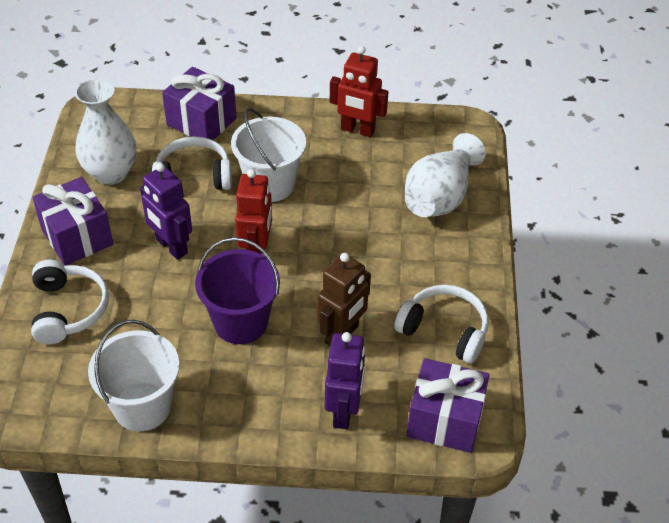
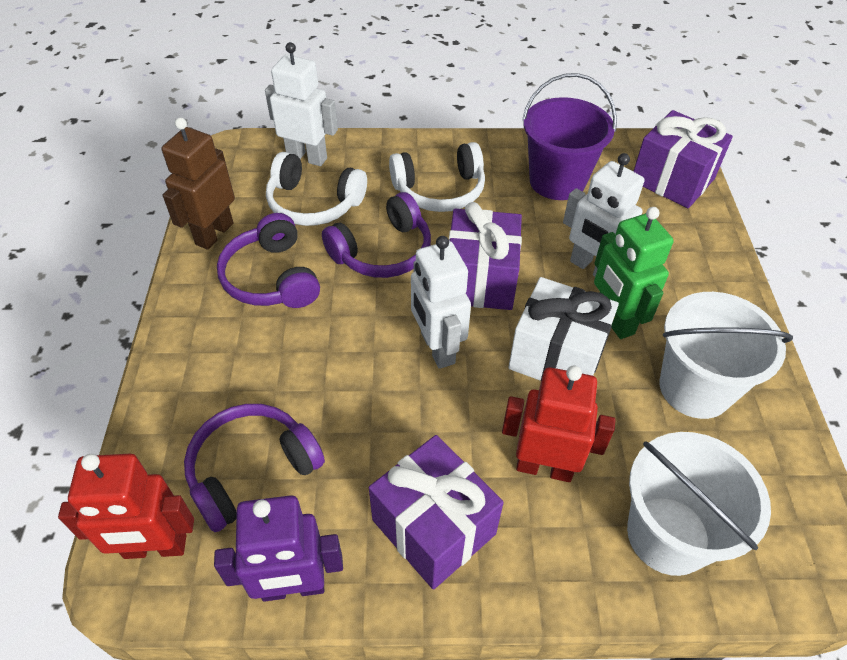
green robot: none = 0 -> [594,207,674,339] = 1
purple headphones: none = 0 -> [184,404,325,532] [217,213,320,308] [322,192,431,278] = 3
purple robot: [140,163,192,260] [325,332,365,429] = 2 -> [214,495,343,602] = 1
white gift: none = 0 -> [508,277,619,381] = 1
white headphones: [31,260,109,344] [152,136,232,190] [394,285,489,363] = 3 -> [266,152,367,226] [389,142,485,212] = 2
white robot: none = 0 -> [265,42,338,166] [411,236,471,369] [563,153,644,277] = 3
white vase: [74,78,137,185] [405,133,486,217] = 2 -> none = 0

